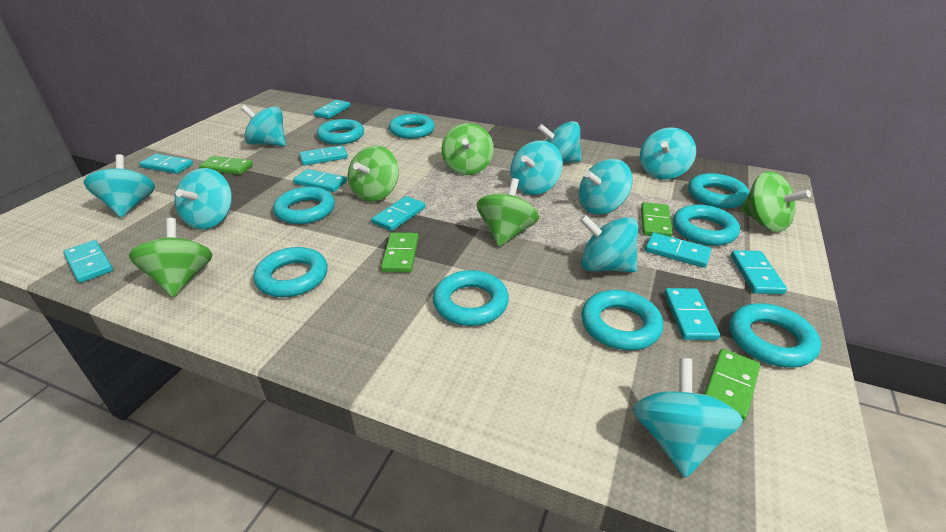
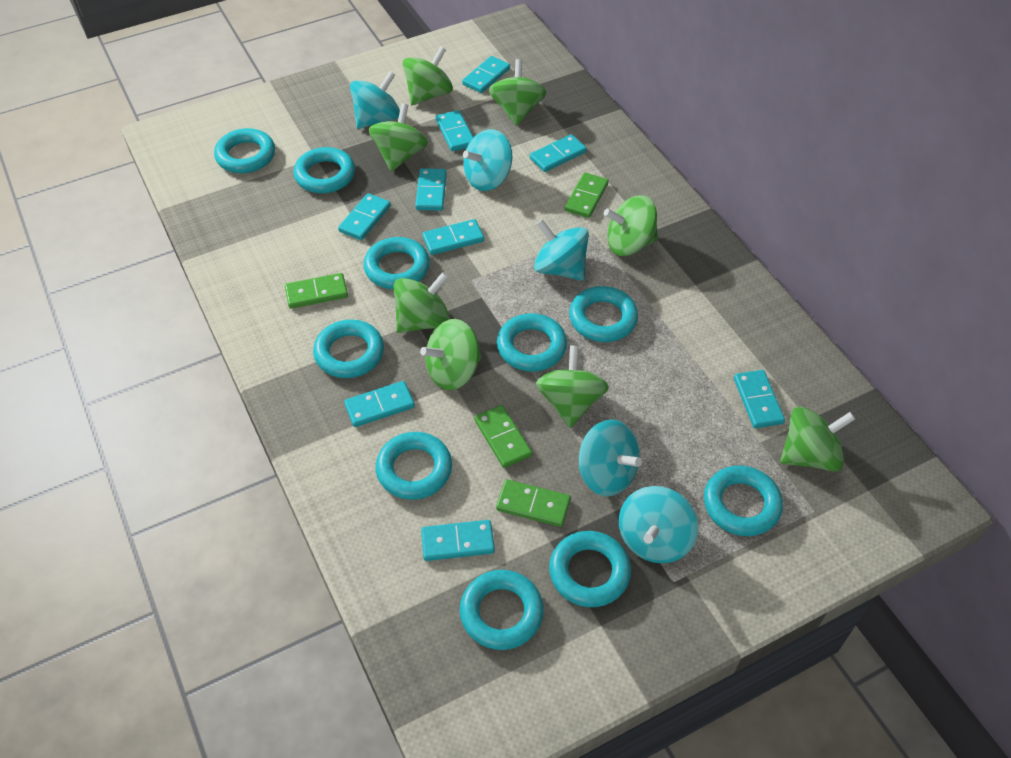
green spinning top: [128,218,212,297] [348,145,399,202] [441,123,494,175] [476,178,539,247] [740,171,811,232] = 5 -> [369,103,428,171] [393,272,450,333] [403,46,453,105] [420,319,481,390] [489,59,547,126] [536,345,609,428] [604,195,658,256] [780,407,855,472] = 8
turquoise ring: [253,247,328,297] [273,187,335,224] [317,119,364,145] [389,114,435,139] [433,270,509,326] [581,290,663,351] [673,205,740,246] [688,173,749,208] [729,303,821,368] = 9 -> [214,128,275,173] [294,147,355,193] [313,319,384,378] [363,237,430,289] [376,432,452,500] [460,570,544,650] [497,313,567,372] [549,531,631,607] [569,286,638,342] [704,466,783,536] = 10
turquoise spinning top: [83,154,155,218] [175,168,232,229] [241,105,286,146] [510,140,563,195] [538,121,582,163] [579,159,633,215] [580,215,638,272] [632,358,743,478] [640,127,696,180] = 9 -> [350,71,400,129] [463,129,512,191] [534,219,589,281] [579,419,642,497] [619,486,698,563] = 5

